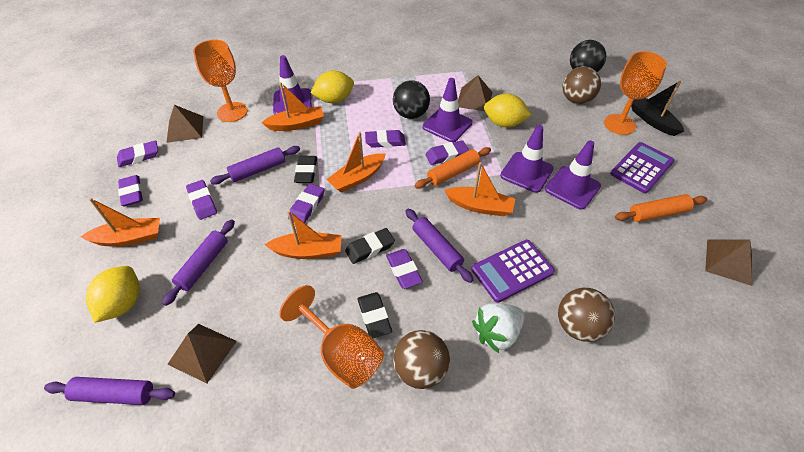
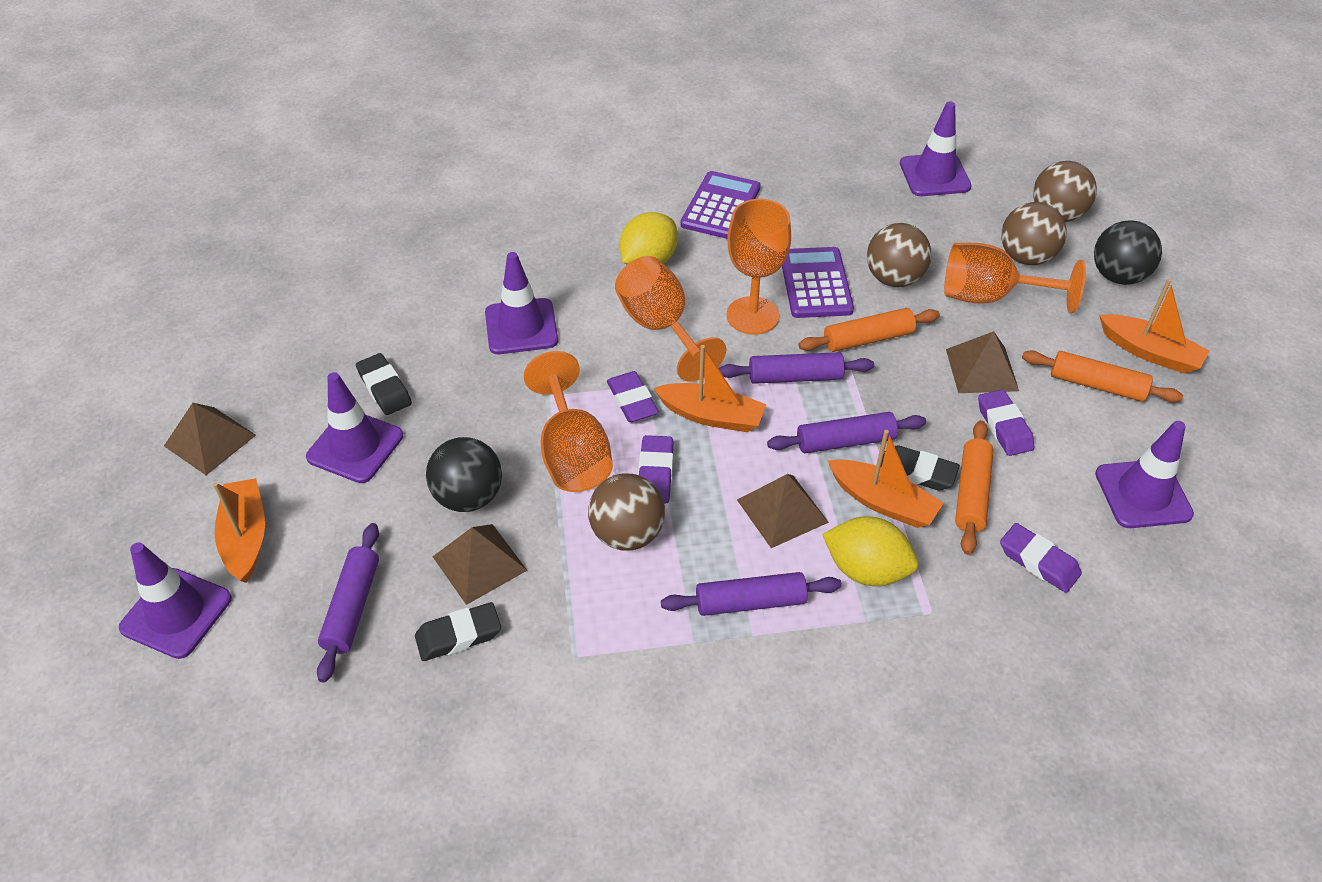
black boat: [631,81,684,136] = 1 -> none = 0
brown ball: [393,330,450,389] [558,288,615,342] [563,67,601,104] = 3 -> [588,473,665,551] [867,223,932,287] [1001,202,1067,265] [1033,161,1097,222] = 4
orange boat: [81,198,160,247] [261,82,324,131] [264,210,342,259] [327,132,386,193] [444,162,515,216] = 5 -> [213,478,265,583] [653,345,766,432] [828,430,943,528] [1099,279,1210,374] = 4
orange goblet: [193,39,247,122] [279,285,384,389] [604,51,667,135] = 3 -> [523,351,613,492] [615,256,726,382] [727,199,791,335] [944,243,1086,313] = 4
orange rolling pin: [414,147,491,189] [615,194,707,222] = 2 -> [798,308,940,352] [955,420,994,555] [1022,350,1183,402] = 3
purple eraser: [117,141,158,167] [118,175,143,206] [186,180,217,220] [288,184,324,223] [365,130,406,148] [386,249,423,289] [425,140,469,165] = 7 -> [607,371,659,422] [638,435,673,504] [978,390,1035,456] [1000,523,1082,593] = 4
purple traffic cone: [273,55,312,115] [423,78,472,142] [500,125,554,193] [545,140,601,210] = 4 -> [119,542,232,659] [306,372,403,483] [485,252,558,354] [900,101,971,196] [1095,421,1194,528] = 5
white strawberry: [472,303,525,353] = 1 -> none = 0
yellow lemon: [86,266,140,323] [310,71,354,103] [484,93,531,127] = 3 -> [620,212,678,264] [822,516,918,586] = 2

